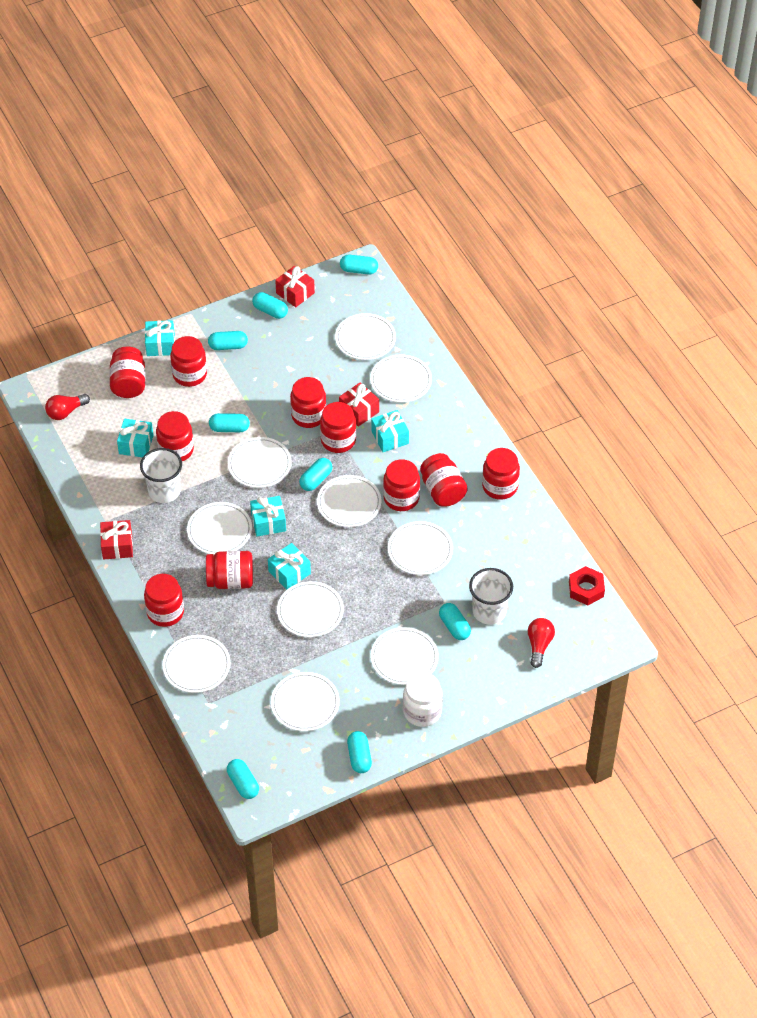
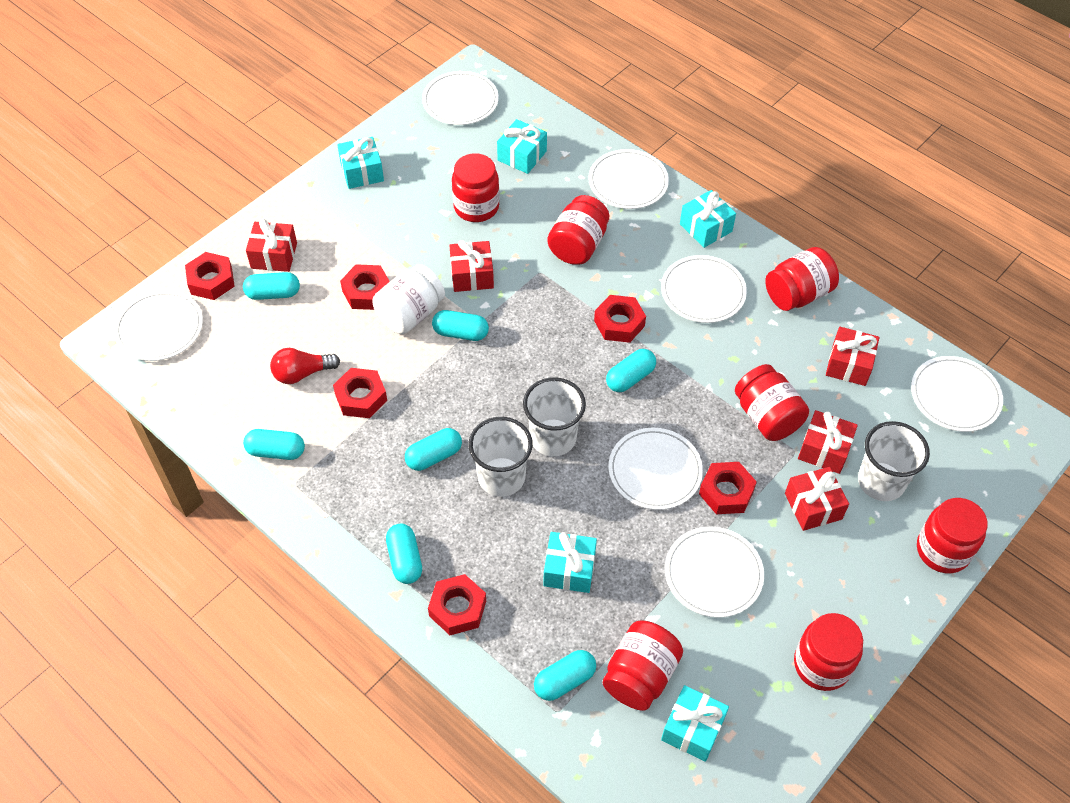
red gift: [100,520,133,559] [275,266,315,307] [339,383,379,427] = 3 -> [246,219,297,272] [449,240,494,292] [785,467,849,531] [798,410,858,474] [826,327,880,386] = 5
red jar: [110,346,145,398] [144,574,184,627] [156,411,194,461] [170,336,207,387] [206,551,253,589] [290,377,326,428] [320,402,356,453] [383,459,420,511] [420,453,467,507] [482,448,520,500] = 10 -> [452,153,500,222] [547,195,609,265] [603,620,683,711] [735,364,809,441] [765,247,839,311] [794,613,863,691] [917,498,988,574] = 7
red light bulb: [45,394,90,420] [528,618,555,668] = 2 -> [270,348,340,384] = 1
red nut: [569,566,605,605] = 1 -> [185,252,235,300] [333,368,387,418] [340,264,390,310] [428,574,486,635] [594,295,646,343] [699,462,757,514] = 6
turquoise capsule: [208,331,248,350] [209,413,250,432] [227,759,259,799] [252,292,288,319] [299,458,333,491] [340,255,378,274] [347,731,372,773] [439,603,471,640] = 8 -> [243,272,300,300] [243,429,305,460] [386,524,422,584] [405,428,462,471] [432,310,489,341] [534,650,596,701] [606,349,656,392] = 7
white cup: [140,448,182,503] [469,568,513,625] = 2 -> [469,417,533,497] [523,377,586,456] [858,421,930,501] = 3
white plate: [163,635,231,693] [187,502,252,555] [228,437,292,488] [271,672,340,731] [277,581,344,637] [317,475,382,527] [335,313,396,360] [370,354,432,403] [371,627,439,685] [388,521,453,575] = 10 -> [114,290,203,361] [422,71,499,125] [588,149,669,209] [608,428,703,510] [661,255,747,323] [665,526,764,618] [911,356,1003,432] = 7

